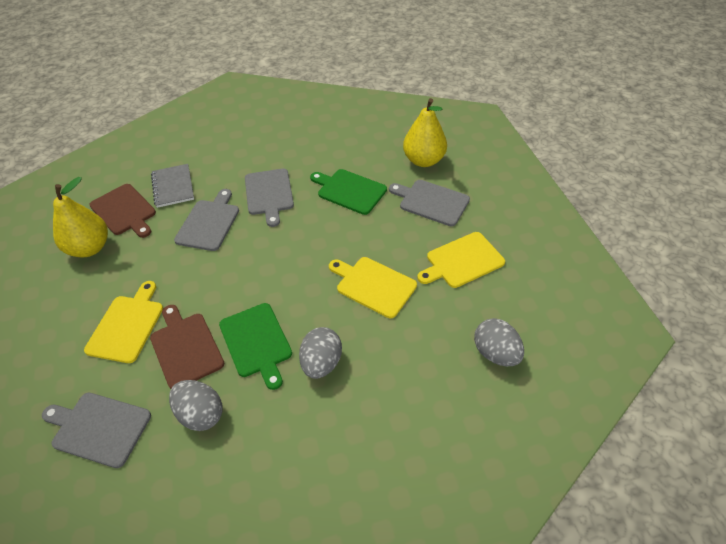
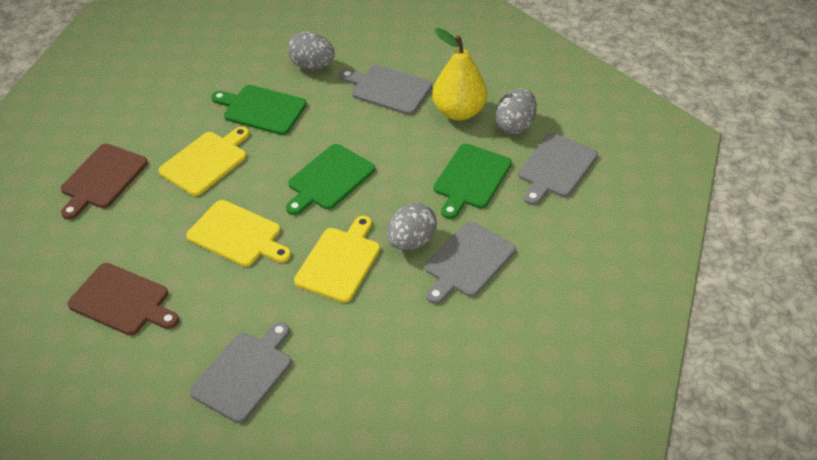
green cutting board: [219,303,292,390] [310,169,387,215] = 2 -> [211,85,307,135] [286,144,375,215] [434,144,512,219] = 3
grey notebook: [151,164,194,208] = 1 -> none = 0
yellow pear: [53,177,108,257] [403,98,447,167] = 2 -> [432,28,487,121] = 1

